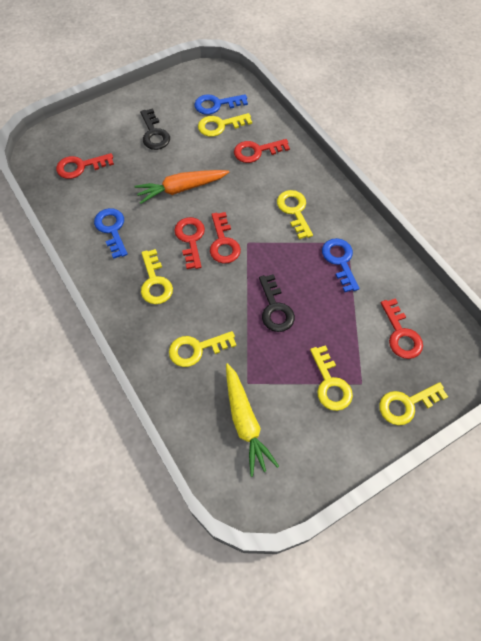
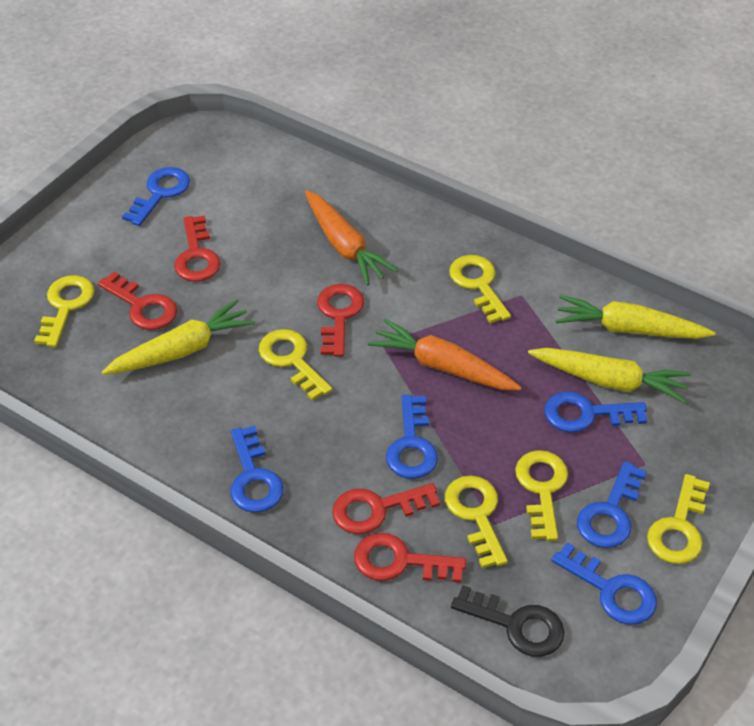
black key: [140,108,170,150] [259,274,295,332] = 2 -> [451,585,564,657] = 1
blue key: [94,208,128,259] [194,94,248,115] [322,238,360,292] = 3 -> [122,167,190,226] [230,426,284,513] [386,395,438,479] [545,392,647,432] [551,542,657,625] [577,461,647,548] = 6
orange carrot: [134,170,229,204] = 1 -> [305,190,398,286] [368,319,522,390] = 2
yellow carrot: [226,363,279,477] = 1 -> [102,299,255,375] [528,348,691,403] [556,295,715,339] = 3

